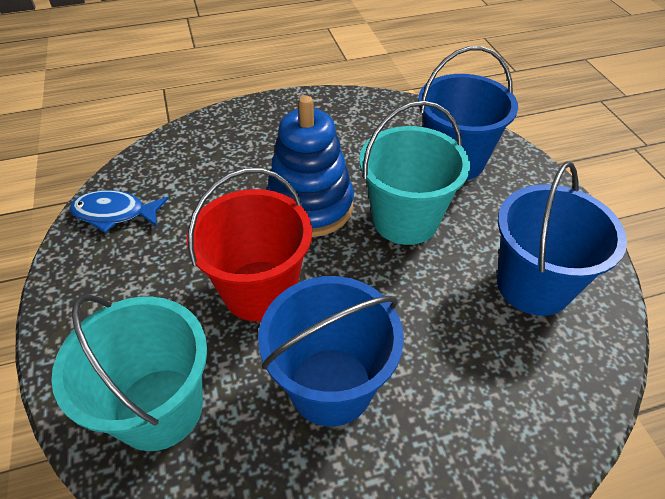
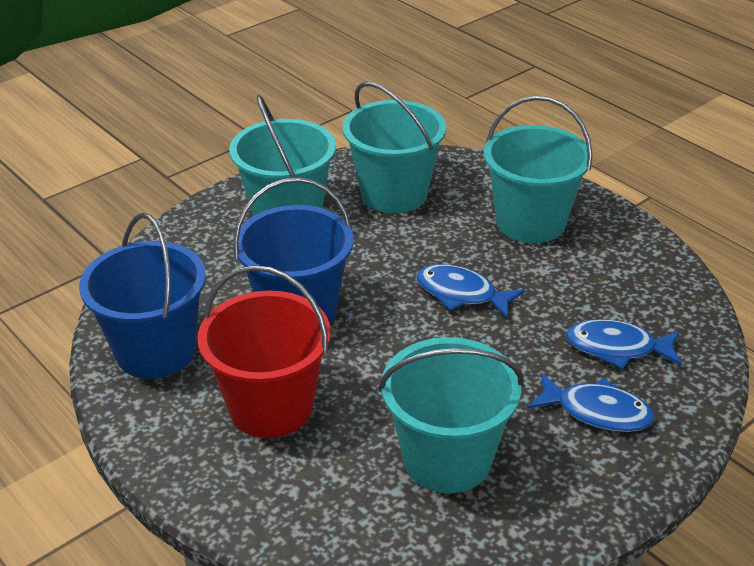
blue bucket: [258,276,404,426] [418,46,518,180] [497,161,627,316] = 3 -> [79,213,206,379] [233,177,354,324] = 2
blue fish: [70,190,168,233] = 1 -> [416,264,525,319] [528,373,655,432] [566,319,682,369] = 3
blue stacking toy: [267,96,354,237] = 1 -> none = 0
turquoise bucket: [51,294,207,451] [359,101,470,245] = 2 -> [229,95,336,216] [343,82,446,213] [378,337,523,493] [483,96,592,243] = 4

